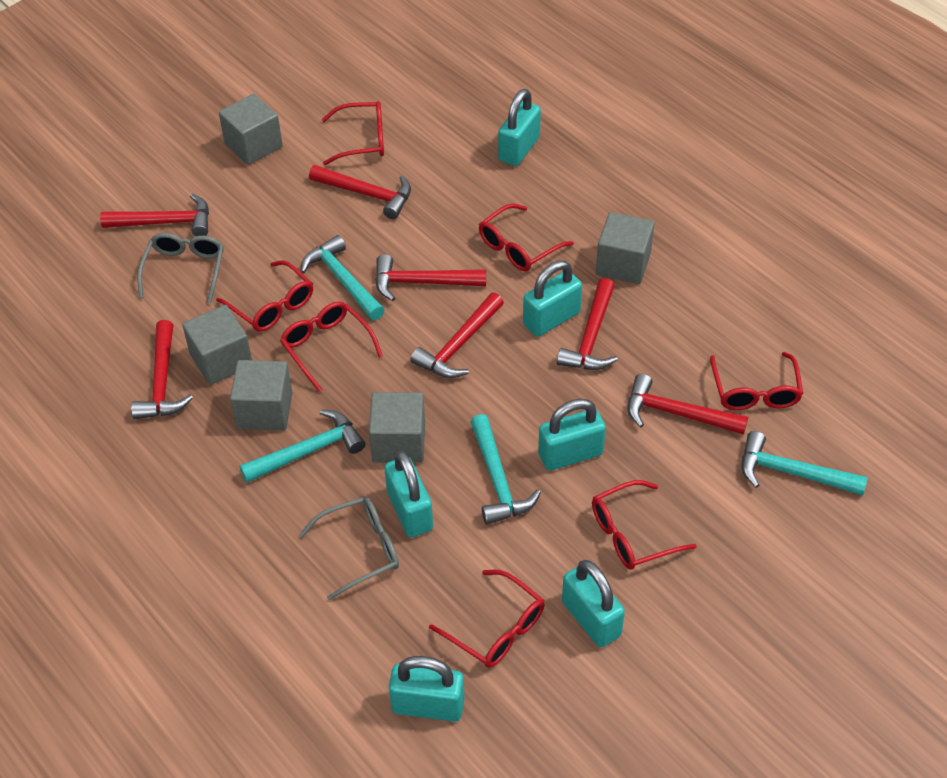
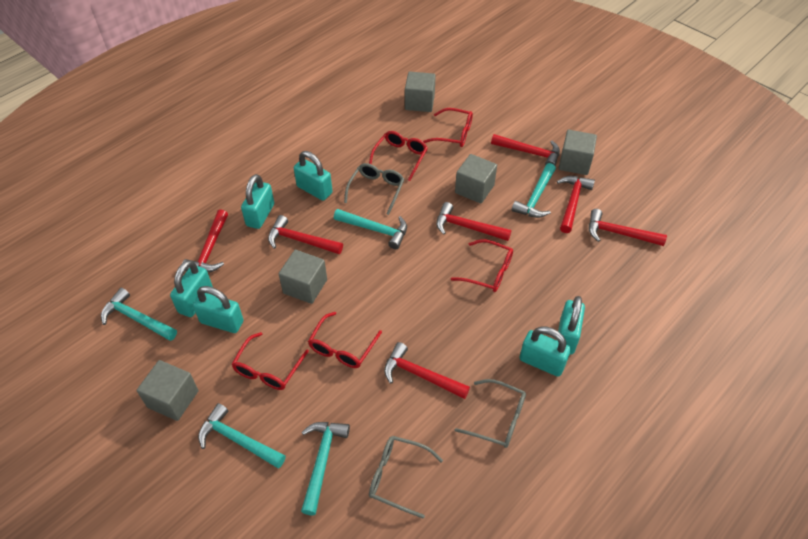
grey glasses: [137,233,224,304] [299,496,399,600] = 2 -> [344,163,404,215] [369,436,443,519] [455,379,526,448] = 3
red glasses: [216,260,313,332] [280,301,383,392] [322,101,384,165] [429,570,545,668] [479,204,574,271] [592,480,697,570] [710,352,803,410] = 7 -> [231,332,309,390] [308,312,382,368] [369,131,428,181] [423,108,473,147] [451,239,513,292] = 5
turquoise hammer: [240,410,365,483] [301,235,384,320] [470,414,541,525] [741,431,868,496] = 4 -> [101,288,177,341] [198,403,286,468] [301,422,350,516] [334,209,407,249] [512,163,556,218] = 5

